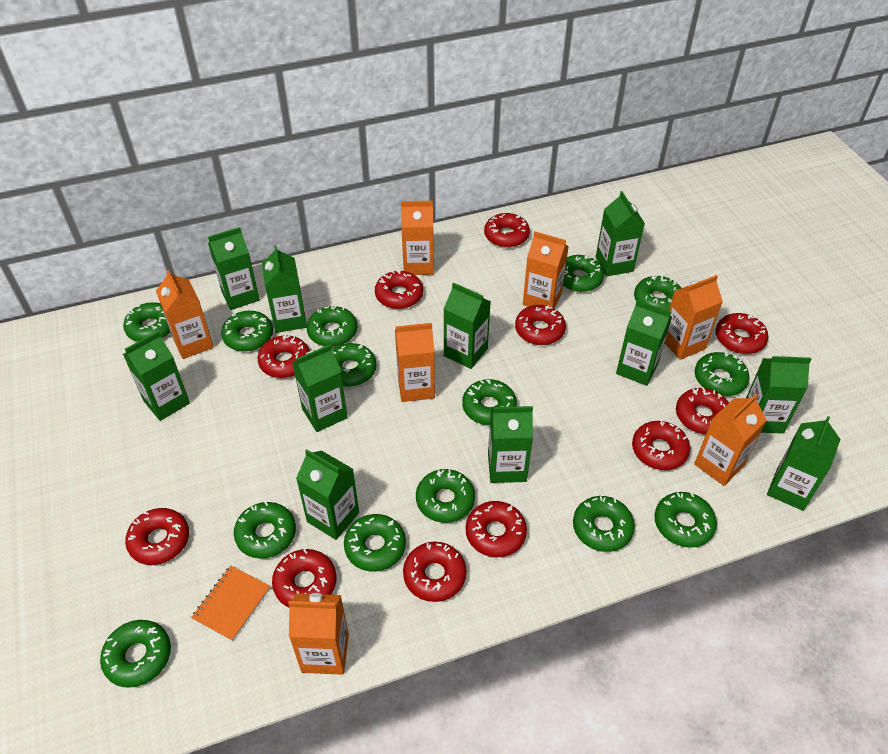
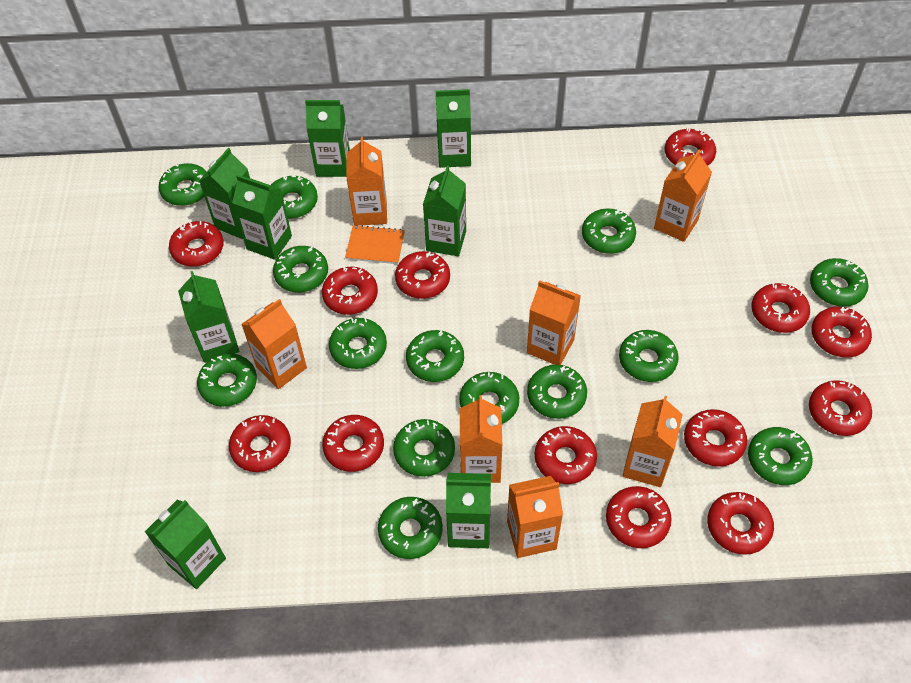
green carton: [123,331,190,421] [208,227,260,310] [262,245,307,333] [292,344,348,432] [296,449,359,540] [444,282,491,369] [488,406,533,483] [596,191,645,277] [616,300,672,386] [746,356,812,434] [767,416,841,511] = 11 -> [145,500,226,589] [178,271,239,363] [199,148,250,239] [232,175,292,260] [305,100,350,177] [423,165,466,256] [436,89,471,168] [446,473,491,548] = 8
red donut: [125,508,189,565] [258,335,310,378] [272,549,336,607] [375,271,423,309] [403,542,467,602] [466,501,527,557] [484,213,530,248] [515,305,566,345] [632,420,690,470] [676,388,729,434] [716,313,769,354] = 11 -> [169,221,224,267] [229,415,291,472] [322,267,378,315] [322,415,384,472] [395,251,450,299] [535,426,597,484] [606,486,672,548] [665,128,716,166] [684,409,747,467] [707,492,774,555] [751,283,810,333] [809,380,872,436] [811,307,872,358] = 13

